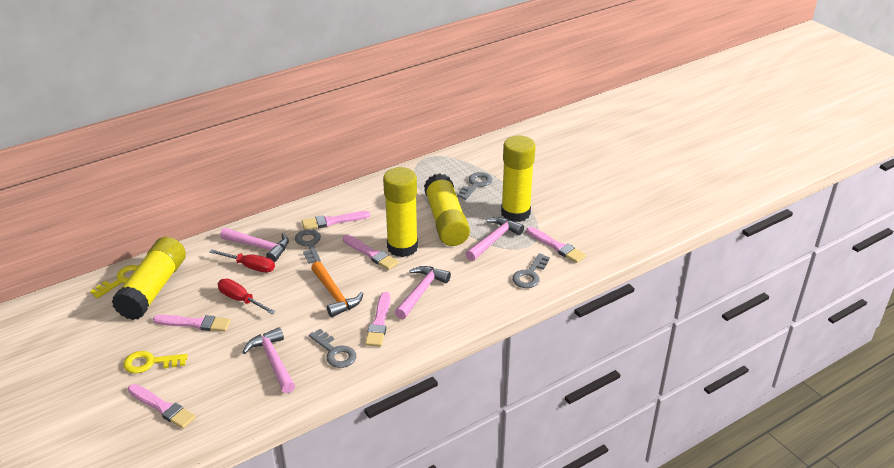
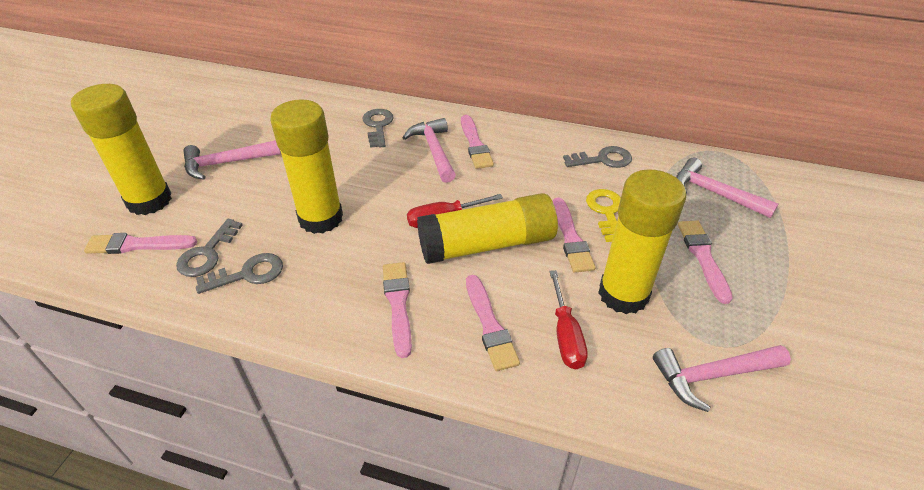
orange hammer: [311,261,364,317] = 1 -> none = 0
yellow key: [90,265,138,298] [123,351,188,374] = 2 -> [586,189,621,242] = 1

